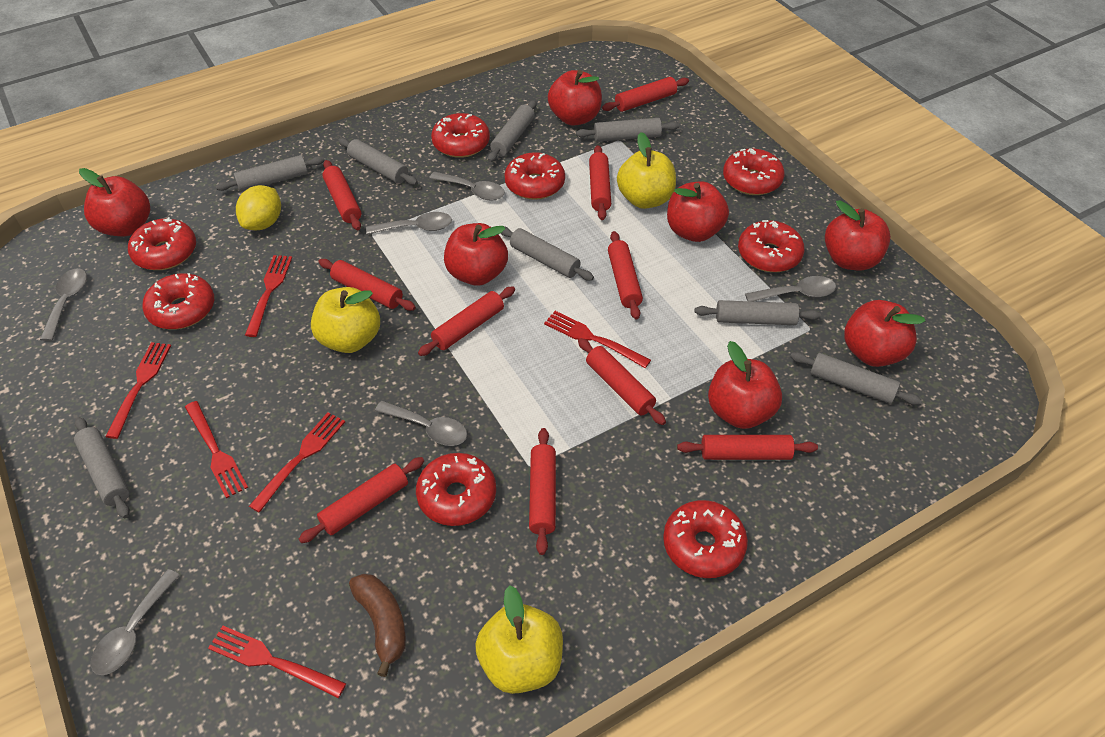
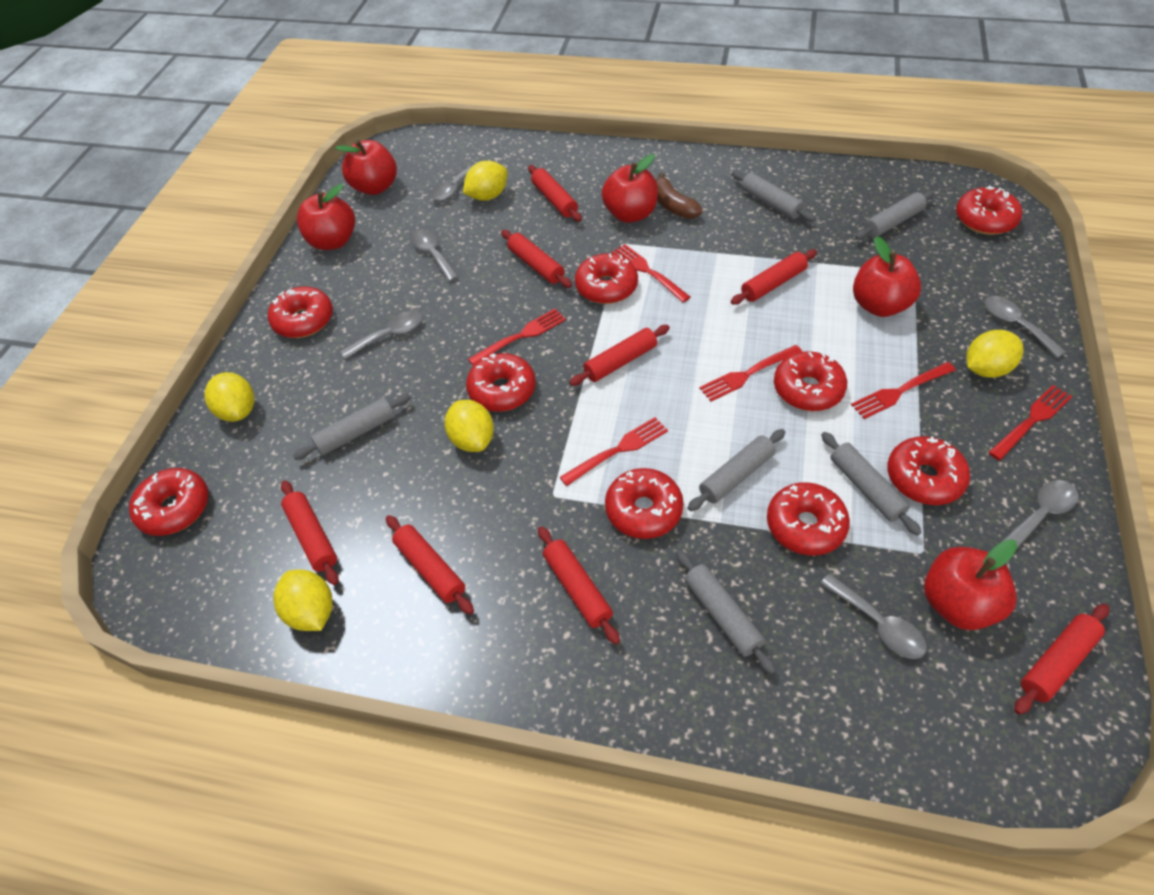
grey rolling pin: [74,417,130,518] [216,155,325,192] [338,138,418,185] [488,100,536,162] [500,226,594,281] [576,118,679,142] [694,300,821,325] [790,352,922,405] = 8 -> [293,394,411,460] [676,550,776,674] [688,429,785,511] [732,171,815,222] [821,432,922,536] [855,191,934,240] = 6
red apple: [79,168,150,236] [444,223,508,286] [548,70,602,126] [667,181,729,242] [708,341,782,429] [825,200,891,270] [844,300,925,367] = 7 -> [297,184,355,250] [335,139,397,195] [602,154,658,223] [853,236,921,317] [924,539,1017,630] = 5
red donut: [128,217,196,270] [142,273,214,330] [416,453,496,526] [431,113,490,158] [504,152,565,200] [663,500,748,578] [723,148,785,195] [738,220,805,272] = 8 -> [129,468,209,536] [268,287,333,338] [466,353,536,412] [575,253,638,304] [605,468,684,539] [767,482,850,556] [774,351,847,411] [887,436,970,505] [956,186,1022,235] = 9
red rolling pin: [299,457,424,543] [319,259,416,311] [322,160,361,230] [418,286,515,356] [529,428,556,555] [578,338,666,425] [589,145,611,220] [602,77,689,112] [608,231,643,320] [677,435,818,460] = 10 -> [281,481,339,585] [386,515,474,615] [501,230,572,288] [528,165,582,222] [538,526,620,644] [569,325,670,386] [731,250,817,305] [1014,604,1109,714] = 8
yellow apple: [311,287,380,353] [475,585,563,694] [617,132,676,209] = 3 -> none = 0
yellow lemon: [236,185,281,231] = 1 -> [204,372,254,422] [273,570,333,631] [445,400,494,452] [463,161,507,201] [966,330,1024,378] = 5

